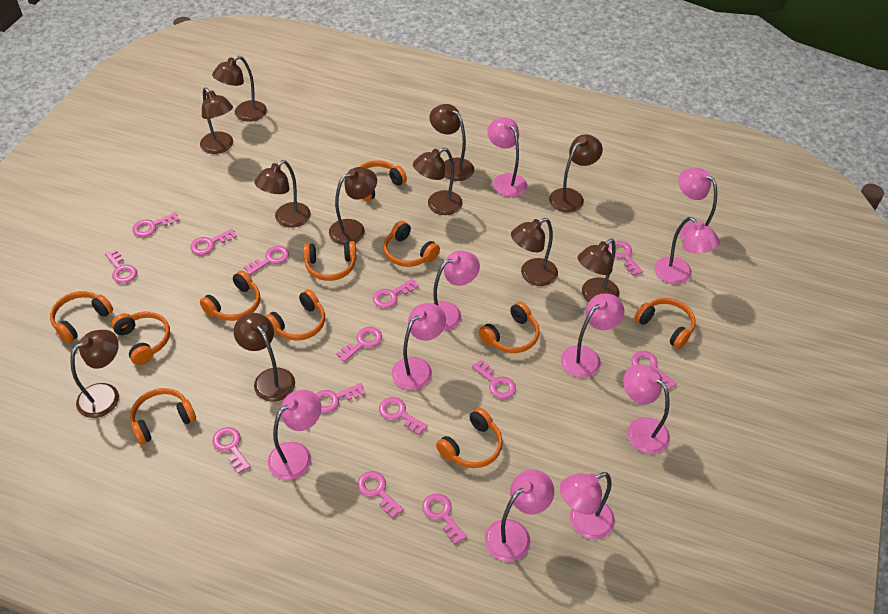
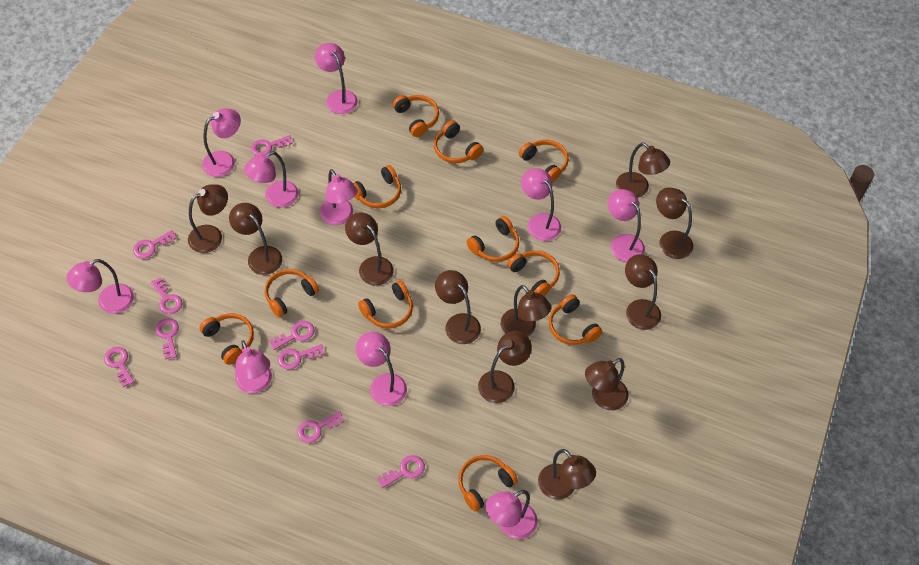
pink key: [105,249,137,284] [132,212,180,237] [190,229,237,255] [212,427,251,474] [244,246,289,275] [316,383,365,413] [336,327,382,362] [357,471,404,518] [373,279,419,308] [379,397,428,435] [422,493,467,544] [472,359,516,399] [608,241,643,276] [632,351,677,390] = 14 -> [104,347,134,388] [133,230,177,259] [151,277,183,314] [155,318,179,360] [251,135,293,156] [269,321,314,350] [278,344,325,369] [297,411,345,443] [377,455,425,488] = 9

